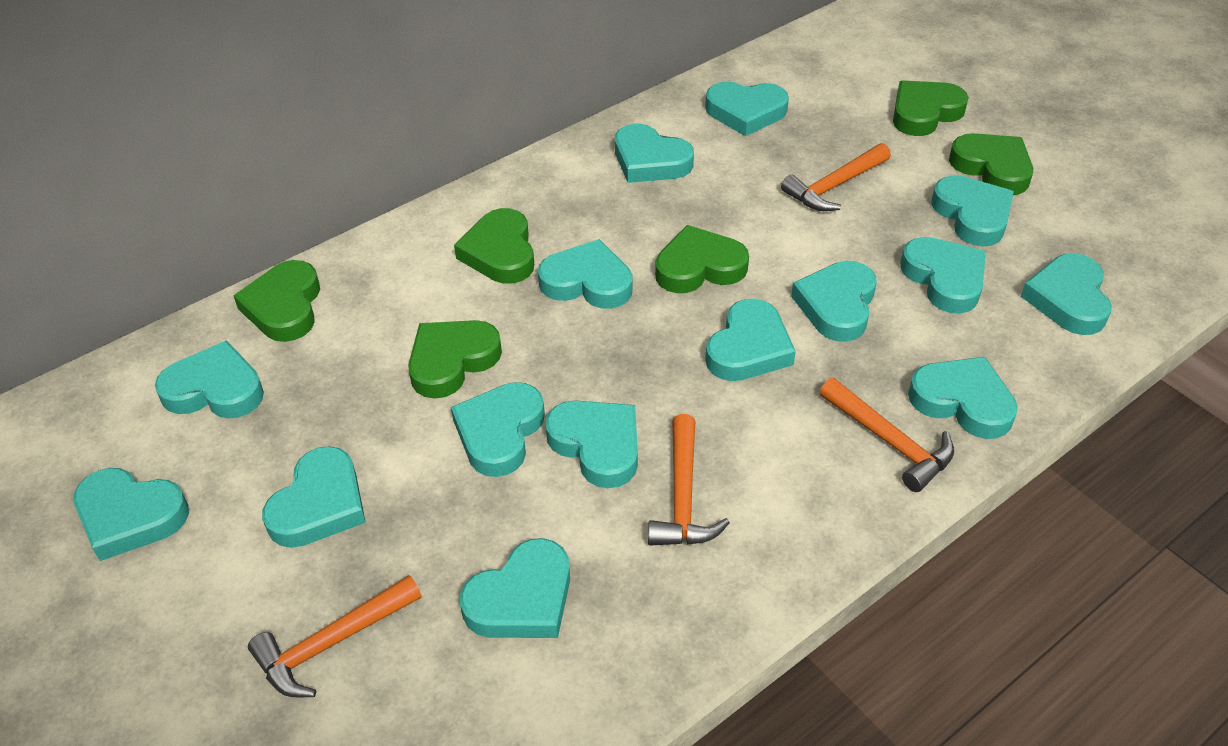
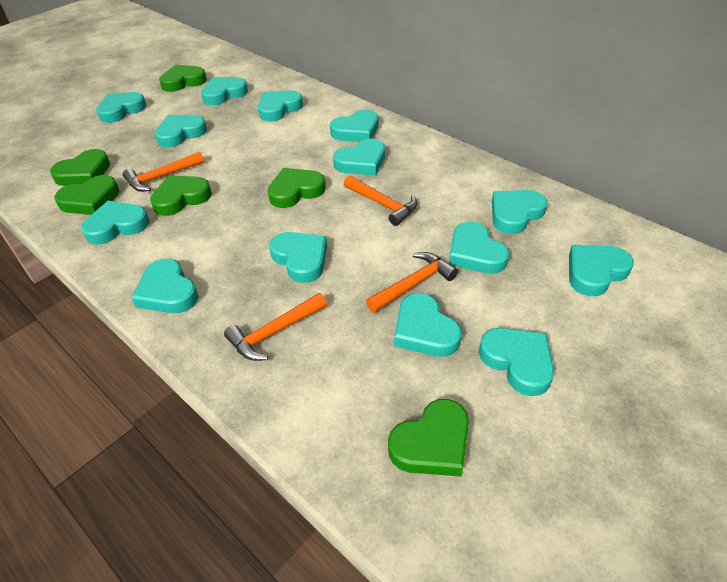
turquoise heart: [74,468,189,561] [155,340,264,419] [262,446,366,548] [451,382,545,477] [460,538,570,638] [538,239,632,309] [545,400,638,488] [615,124,694,183] [705,82,789,136] [705,299,796,381] [791,261,877,342] [900,237,986,314] [908,357,1018,439] [931,175,1014,247] [1021,253,1112,335] = 15 -> [81,201,149,245] [96,92,146,123] [132,259,199,313] [155,115,207,148] [201,77,248,105] [258,90,303,122] [269,232,327,283] [330,109,378,142] [333,139,385,176] [394,293,462,357] [449,222,509,274] [479,328,554,396] [492,190,547,234] [569,245,634,296] = 14

